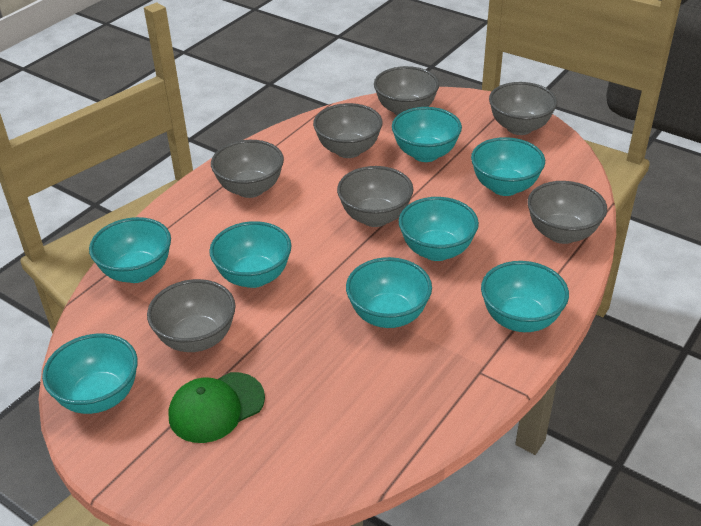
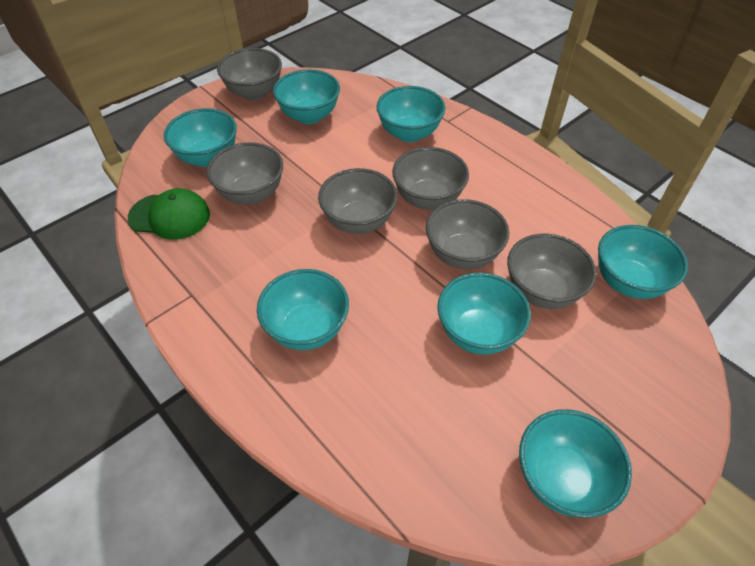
grey bowl: [147,279,236,352] [211,140,284,198] [313,103,383,158] [337,166,413,227] [374,66,439,116] [489,82,557,135] [527,181,607,244] = 7 -> [207,142,283,205] [217,48,282,101] [318,168,398,234] [392,147,469,210] [426,199,509,270] [507,234,596,309] = 6
turquoise bowl: [42,334,138,414] [89,217,171,283] [209,221,292,288] [346,257,432,328] [392,107,462,162] [399,197,479,261] [471,137,545,196] [481,261,569,332] = 8 -> [164,108,237,167] [257,269,349,350] [273,69,340,124] [376,86,445,142] [437,273,531,355] [519,409,632,518] [598,225,688,299] = 7

